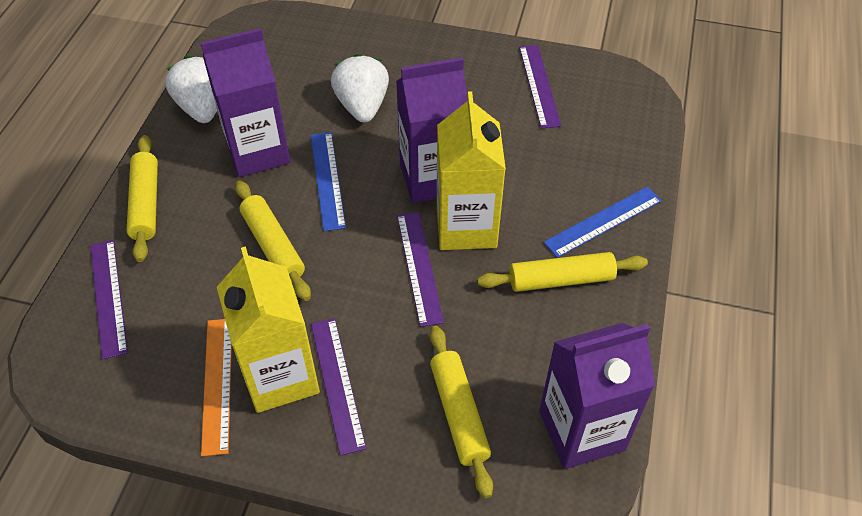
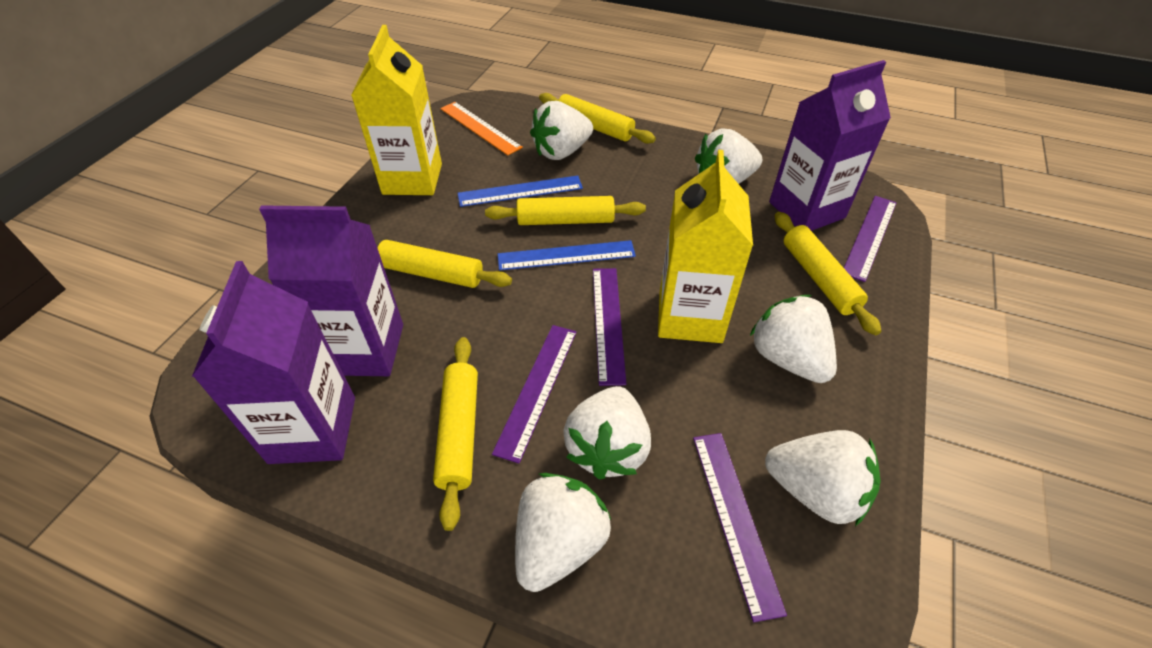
white strawberry: [165,56,217,123] [331,54,389,123] = 2 -> [515,473,611,592] [530,101,593,160] [563,386,651,480] [695,128,762,184] [750,295,837,383] [765,430,881,526] = 6
yellow rolling pin: [126,135,158,262] [235,180,311,301] [430,326,493,498] [477,252,648,292] = 4 -> [378,240,512,288] [433,337,478,531] [485,196,646,225] [539,93,656,144] [775,212,881,336] = 5

